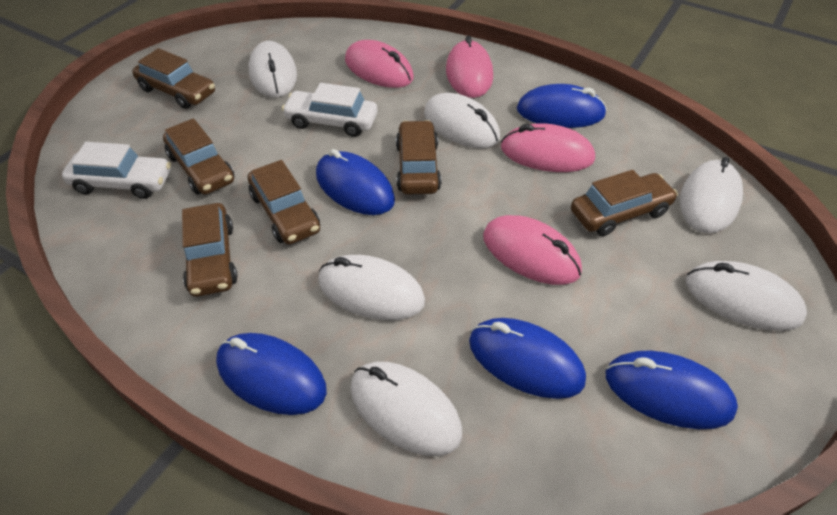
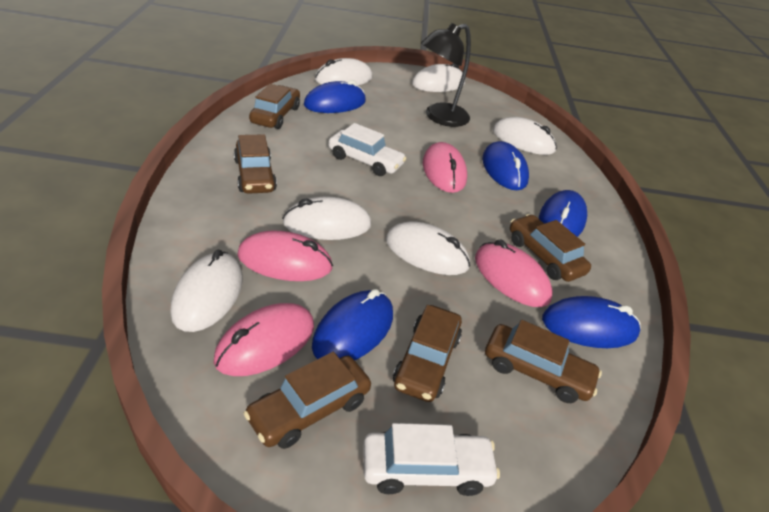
black lamp: none = 0 -> [421,23,471,127] = 1

